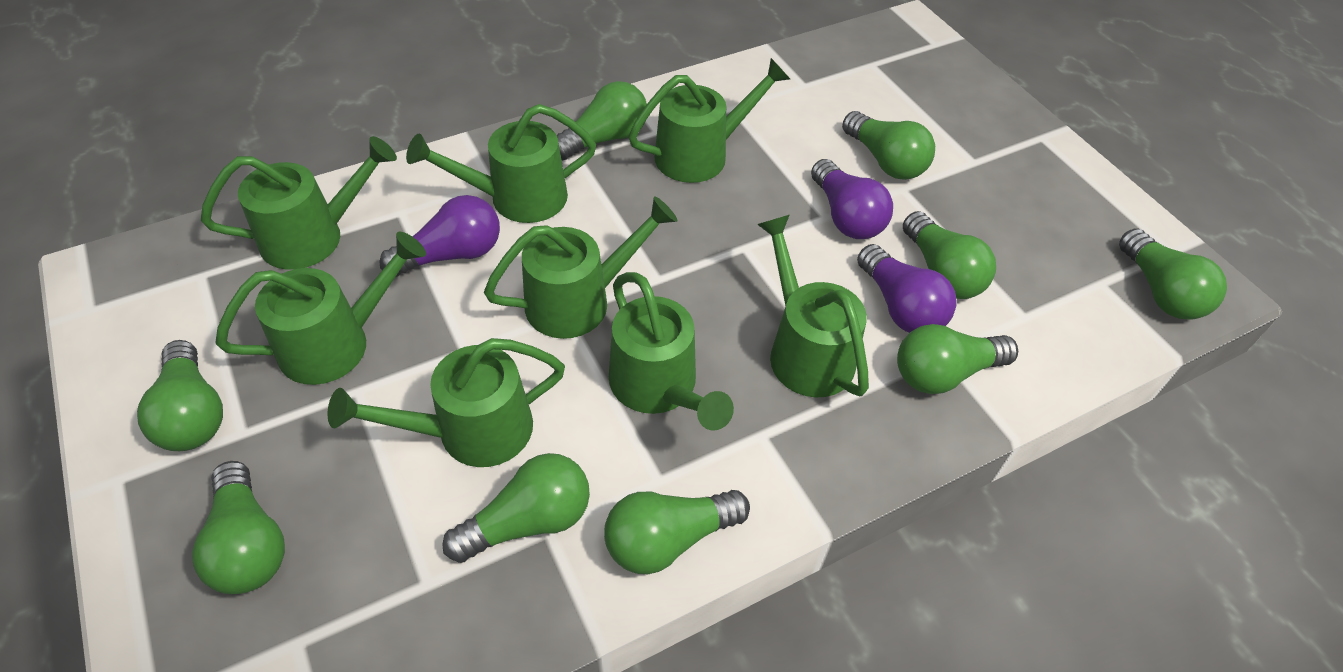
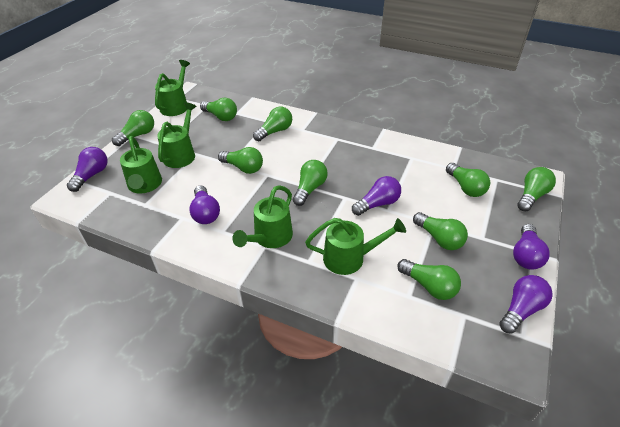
green watering can: [201,136,397,270] [215,232,426,385] [328,338,565,467] [406,104,596,223] [484,196,678,339] [609,272,734,430] [628,58,790,183] [757,215,869,397] = 8 -> [120,136,162,193] [155,60,190,116] [157,102,196,168] [232,185,293,248] [305,218,406,275] = 5
purple light bulb: [379,195,500,277] [811,159,893,239] [857,244,957,333] = 3 -> [67,147,108,192] [189,185,220,224] [352,176,401,216] [499,275,553,334] [513,224,550,270] = 5

